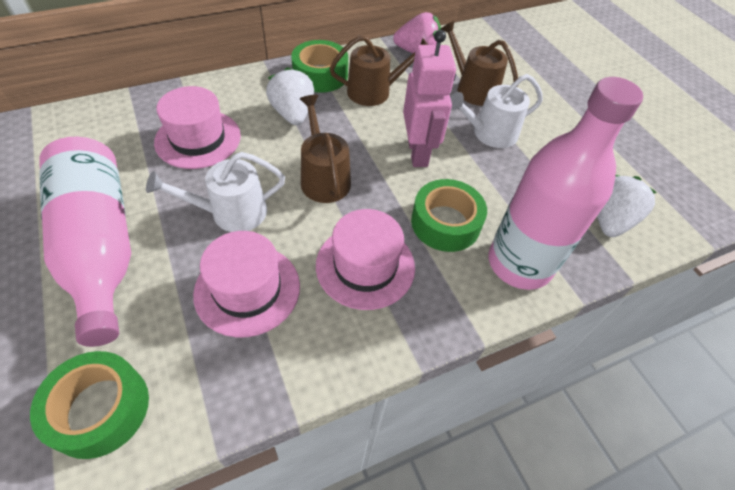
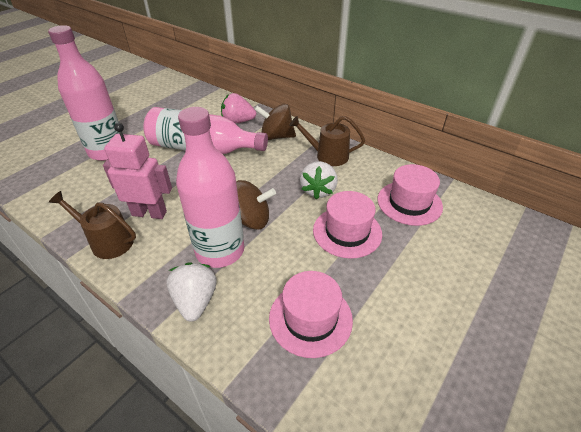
brown spinning top: none = 0 -> [236,180,276,230] [254,104,296,140] = 2
brown watering can: [300,95,351,203] [330,35,428,106] [441,20,518,106] = 3 -> [49,191,136,259] [289,116,365,166] = 2
green tape: [30,351,149,459] [291,40,348,93] [411,179,487,252] = 3 -> none = 0
pink bottle: [39,137,131,347] [488,77,643,290] = 2 -> [48,25,123,161] [143,107,268,154] [176,107,244,268] = 3
white watering can: [146,152,285,232] [450,74,543,148] = 2 -> none = 0

